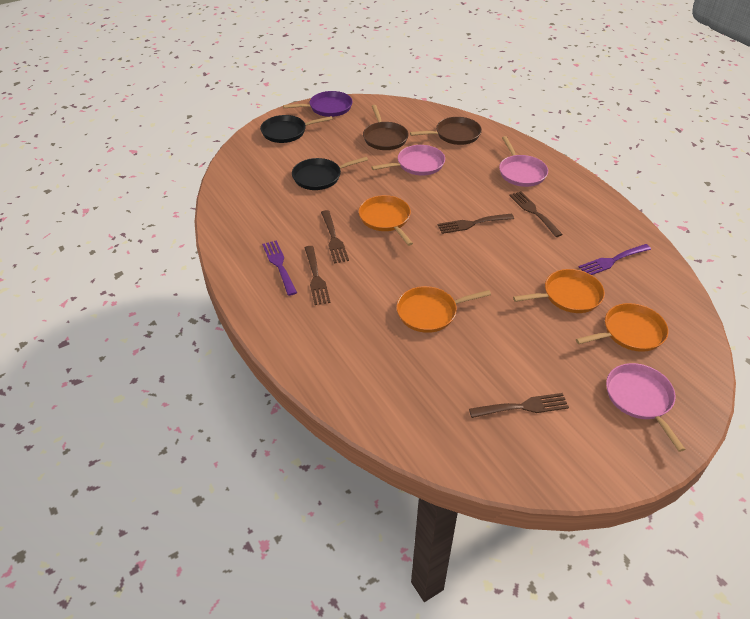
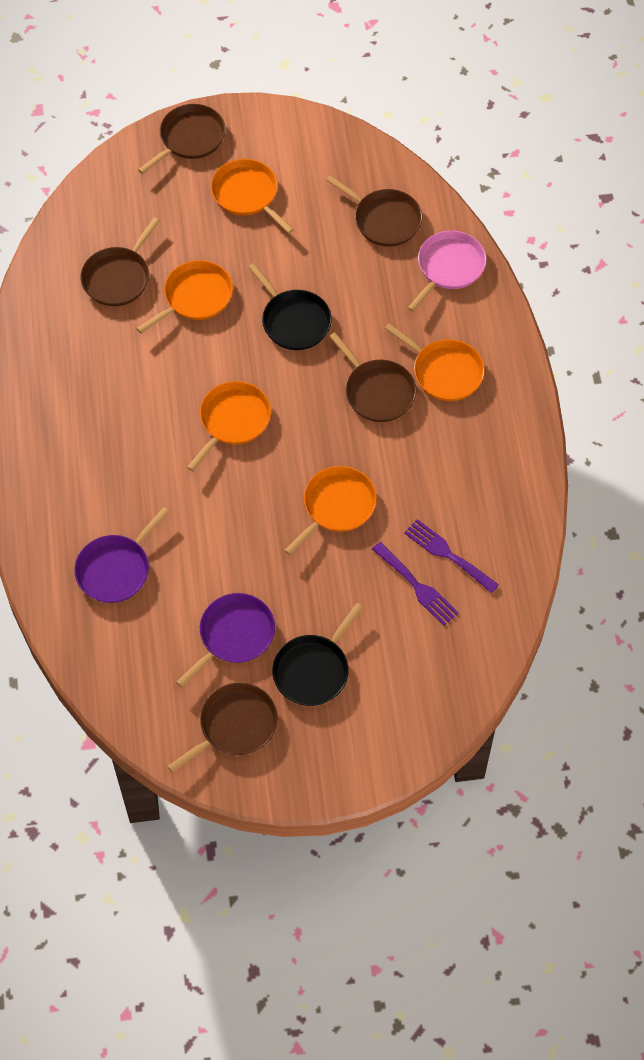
brown fork: [305,246,331,305] [321,210,349,263] [438,214,514,234] [469,393,569,418] [510,191,563,237] = 5 -> none = 0
brown pan: [363,105,409,150] [410,117,482,145] = 2 -> [81,217,160,306] [138,104,226,174] [167,682,278,773] [326,175,422,247] [329,332,416,422] = 5
orange pan: [359,195,413,246] [397,286,491,333] [513,269,605,313] [576,303,669,352] = 4 -> [137,260,233,333] [187,381,271,471] [211,159,294,233] [284,466,377,555] [385,323,485,401] = 5
pink pan: [371,145,445,176] [499,136,548,187] [606,363,685,452] = 3 -> [408,230,487,312] = 1
purple pan: [283,91,352,117] = 1 -> [74,507,170,603] [176,593,275,688] = 2

